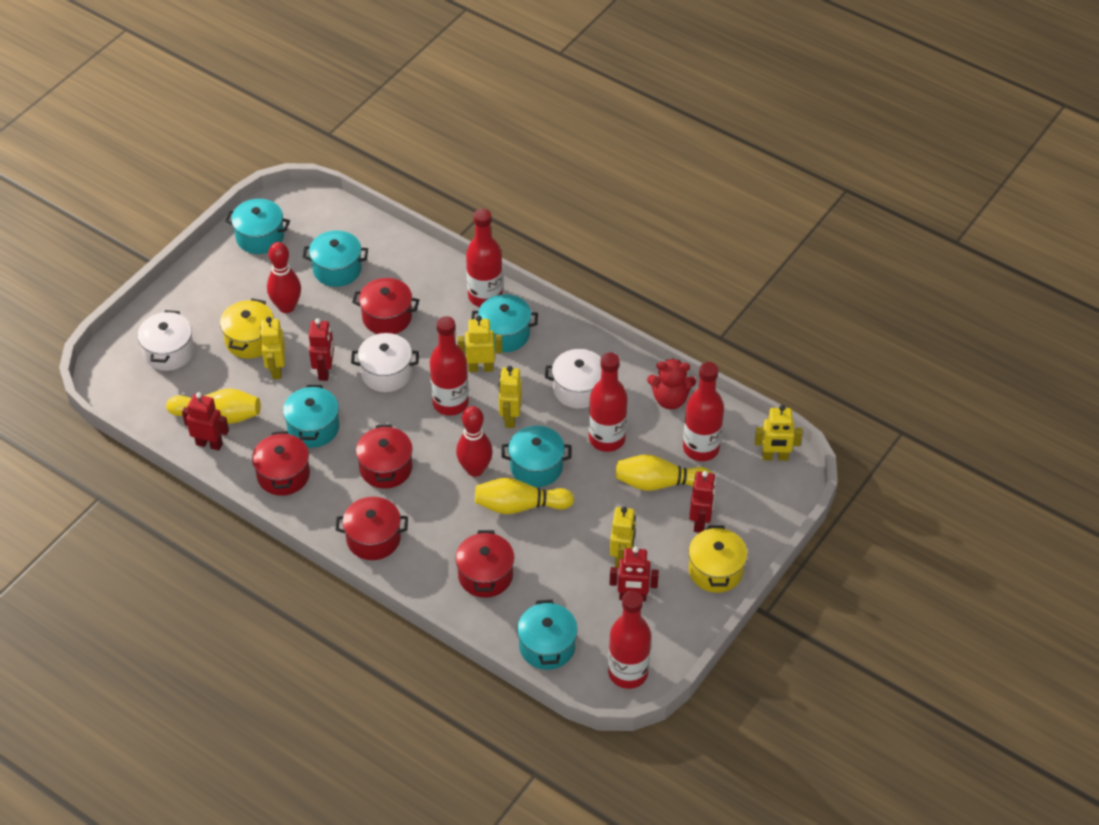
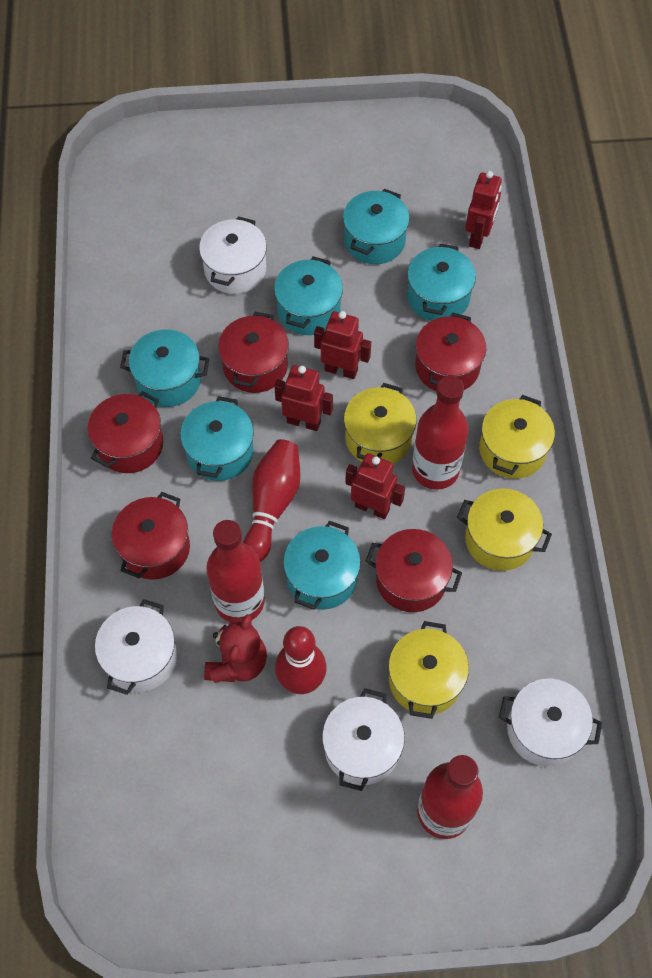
red bottle: [430,316,469,416] [466,209,503,307] [589,352,628,452] [608,591,651,689] [683,362,724,461] = 5 -> [206,520,265,622] [412,376,469,490] [417,755,483,839] = 3
white pot: [137,310,194,371] [351,333,419,392] [545,349,602,408] = 3 -> [95,599,177,695] [199,216,267,294] [322,688,405,791] [499,679,602,766] = 4
yellow bowling pin: [166,388,261,424] [475,478,574,514] [616,454,712,491] = 3 -> none = 0
yellow pot: [220,298,274,359] [688,525,747,593] = 2 -> [344,383,417,464] [388,621,469,719] [457,488,552,571] [479,395,555,479] = 4
yellow robot: [260,317,285,379] [457,316,502,372] [499,366,522,428] [610,507,636,568] [755,405,803,461] = 5 -> none = 0

